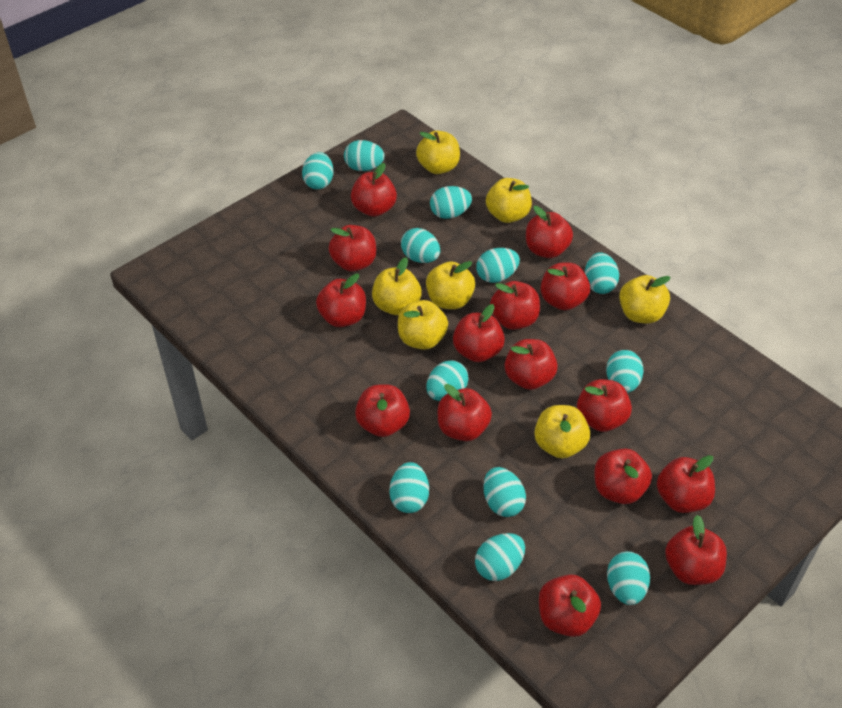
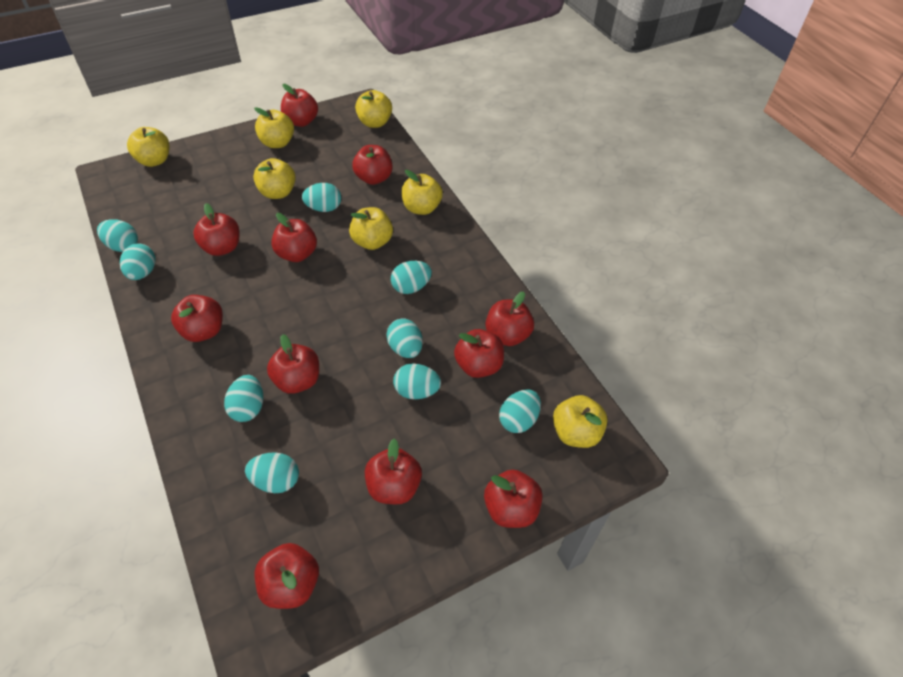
red apple: [316,274,366,327] [329,225,376,271] [351,163,397,217] [355,384,410,437] [438,384,492,441] [453,304,505,362] [490,281,540,330] [505,339,558,390] [526,206,573,258] [539,574,601,637] [541,263,590,310] [577,379,632,432] [595,448,652,504] [657,455,715,513] [665,515,727,585] = 15 -> [171,295,223,342] [193,203,240,256] [255,543,319,609] [267,334,319,394] [271,213,317,262] [281,84,318,127] [352,145,393,185] [365,439,422,504] [454,329,504,378] [484,470,543,528] [485,291,534,346] = 11
turquoise egg: [302,152,334,189] [344,140,384,171] [389,462,429,513] [401,228,440,263] [426,360,469,401] [430,186,472,219] [475,533,525,581] [476,248,520,283] [483,467,526,517] [585,252,619,294] [606,350,644,393] [607,551,650,605] = 12 -> [97,219,138,252] [120,243,155,280] [224,375,263,422] [245,453,299,493] [302,183,341,212] [386,318,423,358] [391,261,432,294] [393,363,441,399] [499,389,541,433] = 9

